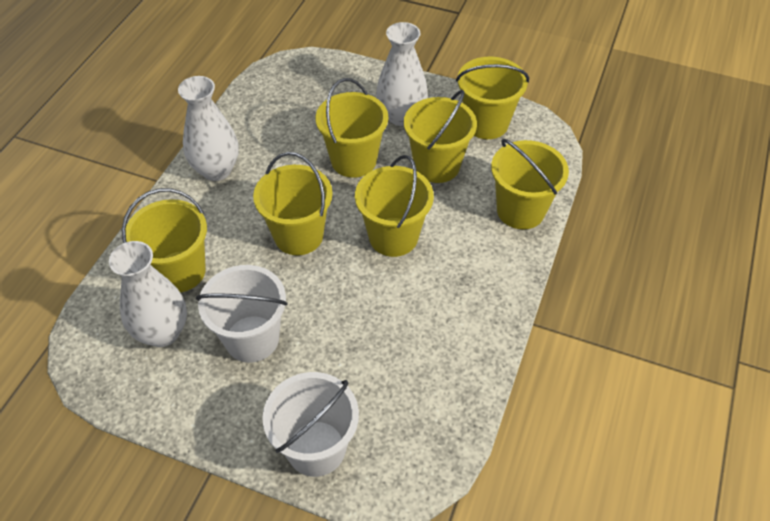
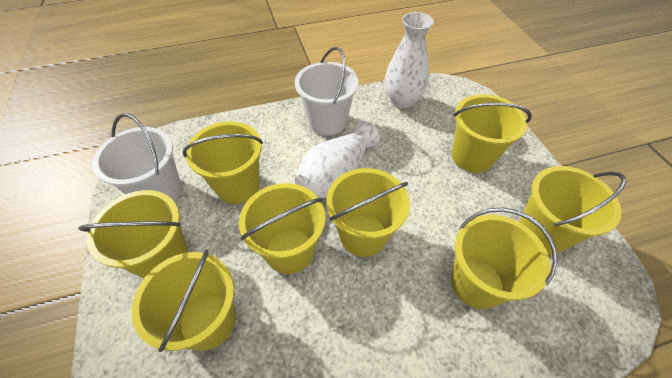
white vase: [109,241,187,347] [178,76,238,181] [376,22,428,126] = 3 -> [295,121,380,198] [385,12,434,109] = 2
yellow bucket: [122,188,207,292] [253,152,333,255] [316,78,388,178] [355,155,434,257] [404,90,477,183] [456,57,529,139] [491,139,569,229] = 7 -> [79,190,189,278] [131,250,236,352] [182,121,263,204] [239,183,325,274] [326,168,410,257] [451,207,558,309] [452,94,532,173] [519,166,626,255] = 8

